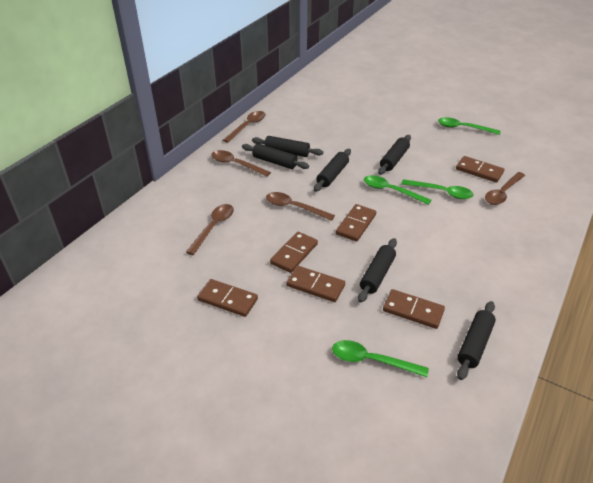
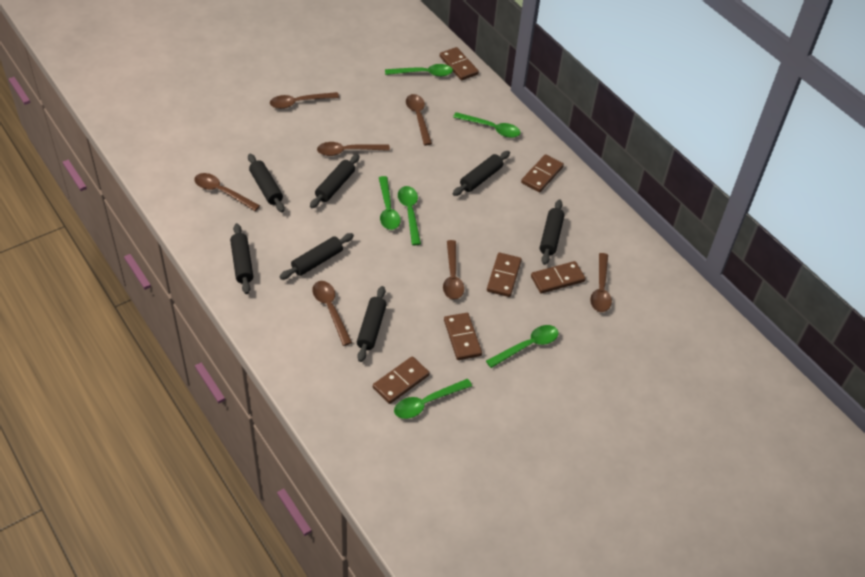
black rolling pin: [242,143,309,169] [252,136,323,157] [314,149,351,192] [358,238,397,302] [378,135,411,175] [457,301,496,380] = 6 -> [230,223,253,294] [248,154,285,212] [279,233,354,280] [310,154,360,208] [357,286,387,362] [453,151,510,196] [540,199,564,265] = 7
brown spoon: [186,204,234,255] [211,150,271,177] [223,111,265,143] [266,192,335,221] [485,172,525,205] = 5 -> [194,173,260,211] [270,92,339,109] [312,281,352,346] [317,142,390,156] [406,94,432,145] [443,240,464,300] [590,253,612,312] = 7
green spoon: [332,340,429,377] [364,175,431,205] [401,179,474,199] [438,117,501,135] = 4 -> [379,176,401,230] [385,64,453,77] [394,379,472,419] [398,186,421,245] [453,112,521,138] [486,325,559,368] = 6

